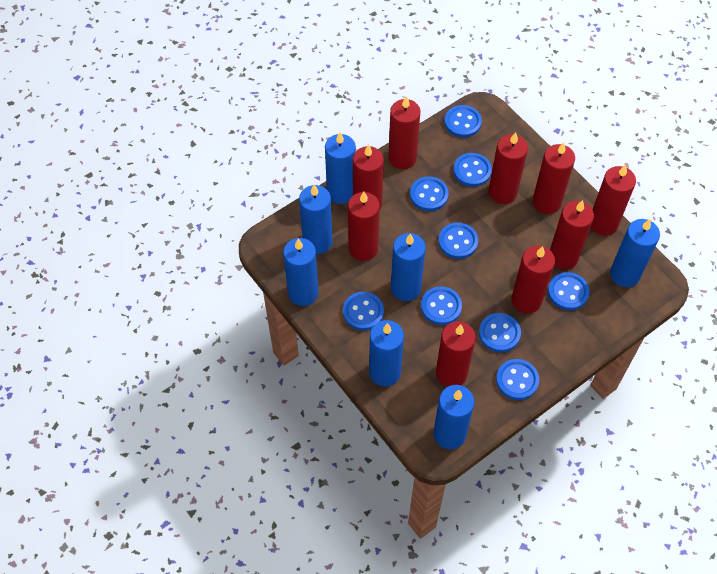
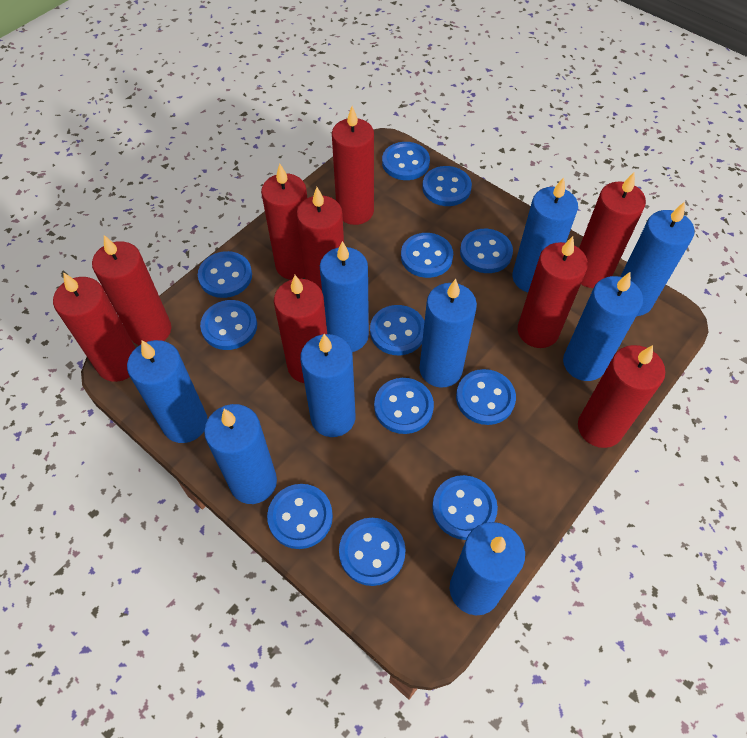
blue button: [343,292,384,331] [410,176,449,211] [421,286,462,325] [438,223,478,259] [444,105,482,138] [453,153,492,187] [479,313,521,352] [496,359,539,400] [548,272,590,310] = 9 -> [198,251,252,298] [200,300,257,350] [267,484,333,549] [339,518,406,586] [370,305,425,355] [374,378,434,434] [382,142,430,180] [401,233,453,278] [422,166,472,206] [432,475,498,540] [456,369,516,425] [460,229,513,273] = 12
blue candle: [283,238,319,306] [299,184,333,254] [325,132,356,204] [369,320,404,386] [391,233,426,301] [434,385,474,449] [610,219,660,287] = 7 -> [127,340,208,443] [204,404,277,504] [300,334,356,437] [320,241,369,352] [419,279,477,388] [450,522,525,615] [512,177,578,292] [563,272,643,381] [620,202,695,316] = 9

